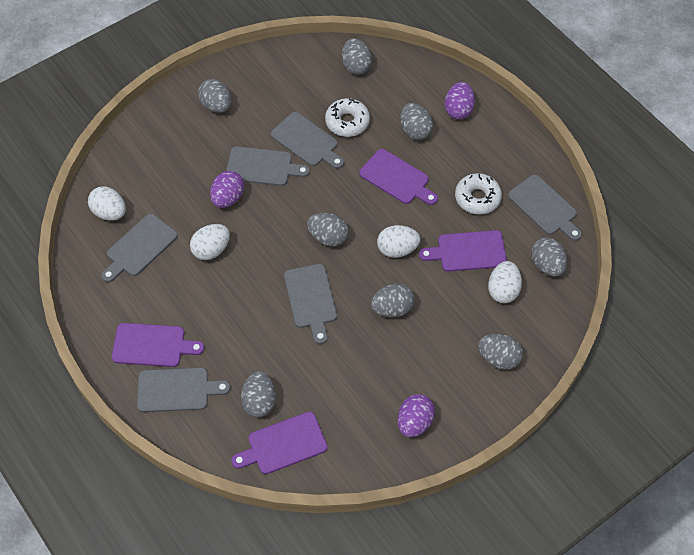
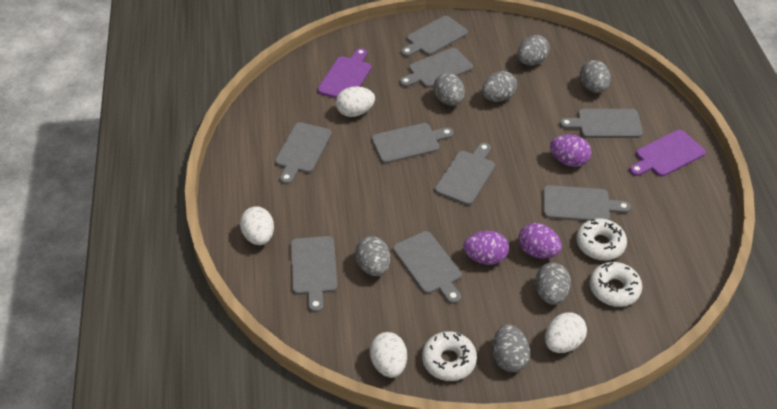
grey cutting board: [101,214,178,282] [137,368,231,412] [226,146,310,186] [271,112,344,169] [284,264,337,344] [508,175,582,241] = 6 -> [275,122,332,184] [291,236,338,312] [372,123,454,163] [393,231,462,304] [400,48,473,88] [401,16,468,57] [435,143,495,205] [543,185,631,221] [560,109,643,138] = 9
grey egg: [198,79,231,113] [241,371,276,417] [307,213,348,247] [342,38,372,75] [371,284,414,317] [400,103,433,140] [478,334,523,370] [531,237,567,277] = 8 -> [355,236,390,276] [433,73,465,106] [482,71,517,102] [493,325,530,372] [518,35,550,65] [535,263,571,305] [580,60,611,93] = 7
purple cutting board: [112,323,204,367] [231,412,327,474] [359,149,438,205] [419,230,507,272] = 4 -> [318,48,371,98] [629,130,706,177] = 2
white donut: [325,98,370,137] [455,173,502,215] = 2 -> [422,331,477,381] [576,218,627,260] [589,262,642,307] = 3

